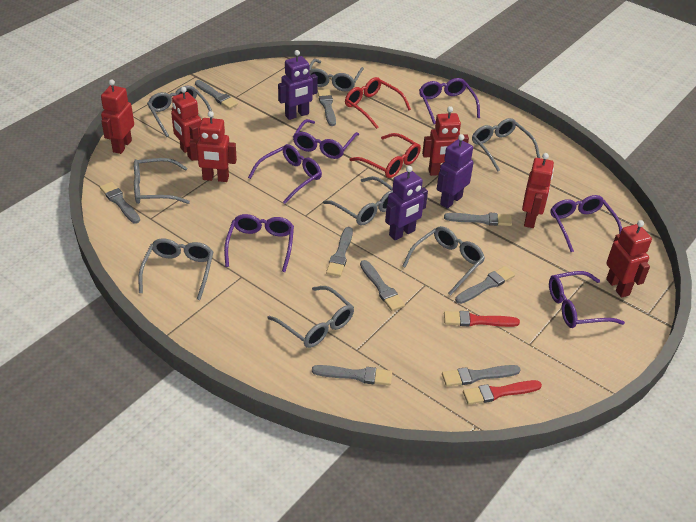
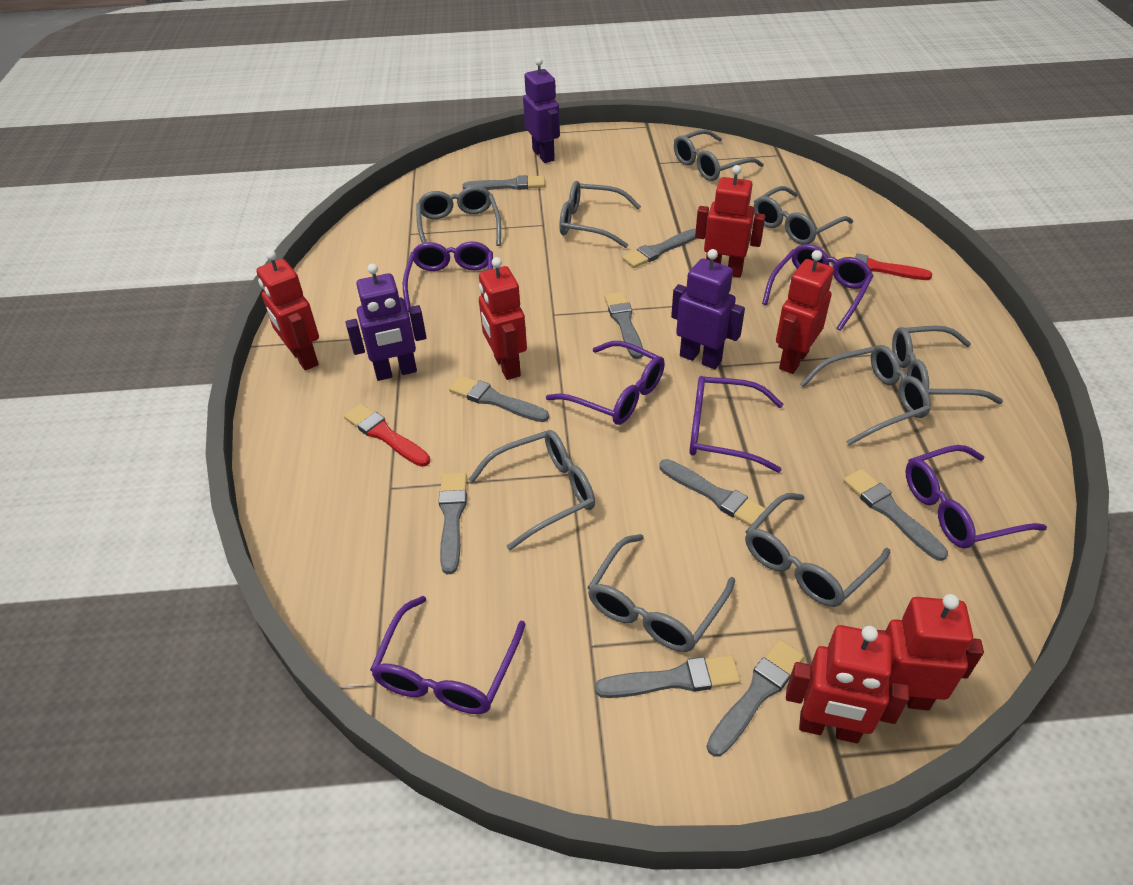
grey glasses: [134,158,190,204] [139,239,213,300] [147,86,213,137] [267,286,354,348] [309,59,364,91] [323,176,393,226] [403,226,485,296] [472,118,540,172] = 8 -> [416,186,501,246] [468,430,595,551] [559,181,641,248] [587,534,735,652] [674,129,764,181] [745,493,890,607] [753,186,853,245] [800,345,931,446] [892,326,1003,404] = 9
red glasses: [345,77,411,129] [349,133,421,178] = 2 -> none = 0

